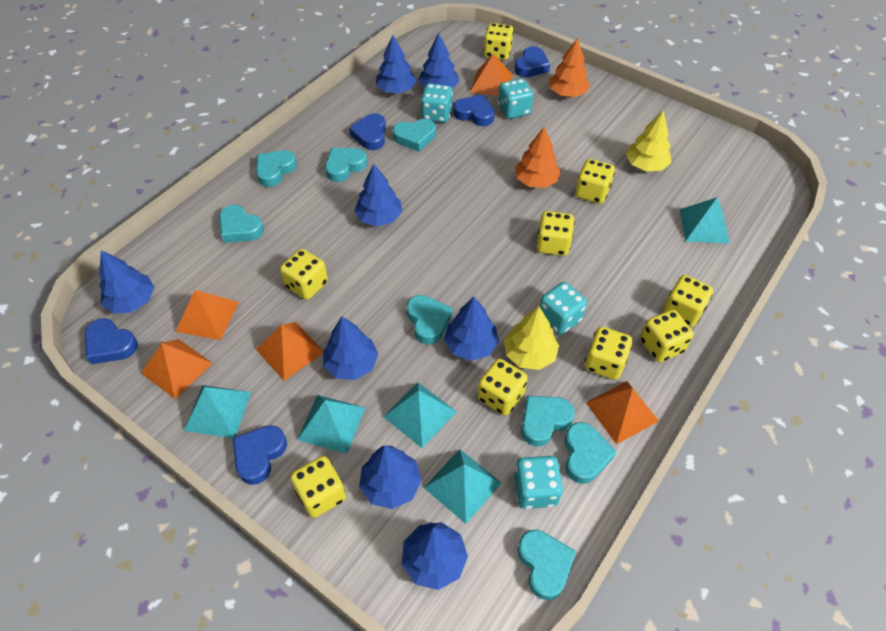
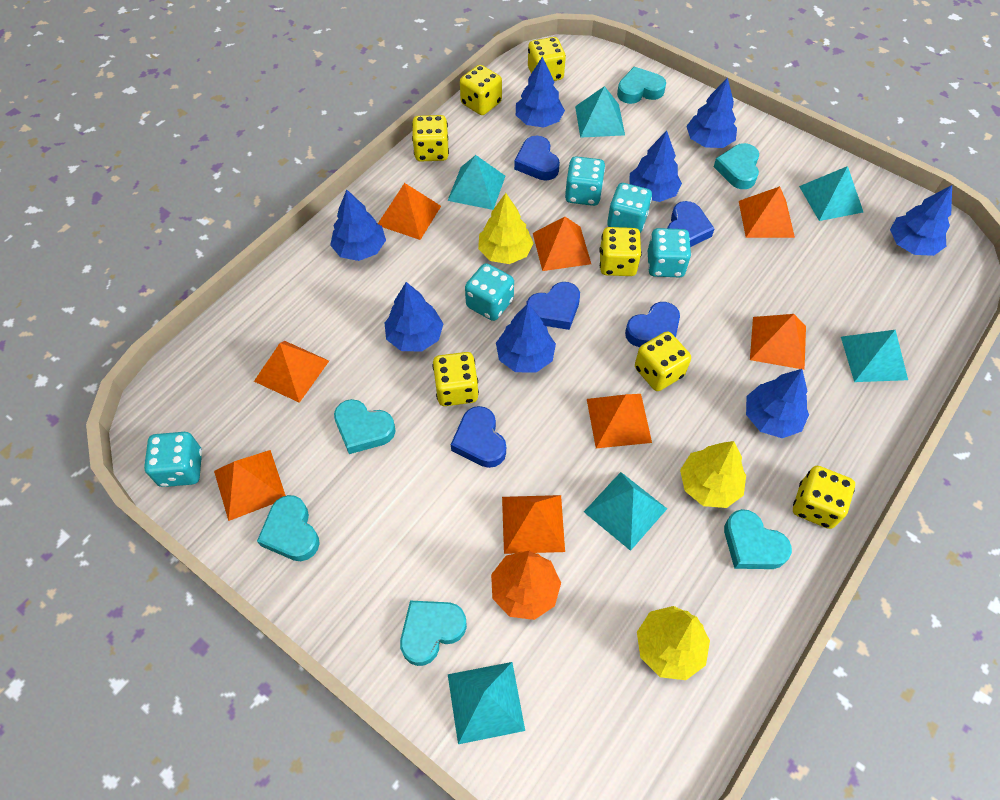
orange pyramid: [141,339,213,399] [175,290,239,340] [256,322,323,381] [470,54,513,97] [585,381,659,444] = 5 -> [214,450,286,521] [254,341,329,403] [378,183,441,240] [502,495,565,554] [533,217,591,271] [587,394,652,448] [739,186,795,238] [750,314,806,370] = 8
orange tree: [515,127,561,188] [549,38,590,97] = 2 -> [491,551,561,620] = 1
turquoise dice: [421,83,453,123] [498,78,533,119] [514,456,563,509] [540,282,587,335] = 4 -> [144,432,202,487] [465,263,514,321] [565,156,605,206] [607,183,652,233] [648,228,691,278] = 5
turquoise heart: [219,205,264,243] [256,150,297,187] [325,148,367,182] [393,119,436,151] [406,295,452,344] [517,530,576,600] [521,396,575,446] [564,422,617,484] = 8 -> [257,495,320,561] [334,399,396,454] [400,601,467,666] [617,67,666,104] [714,143,759,189] [724,509,792,569] = 6
turquoise pyramid: [184,385,251,438] [297,395,365,454] [384,383,457,448] [424,449,501,524] [680,197,730,244] = 5 -> [447,155,505,210] [448,662,525,744] [575,86,625,138] [584,472,667,551] [799,166,863,221] [841,330,908,382] = 6
yellow dice: [280,249,328,300] [290,456,346,518] [478,359,528,416] [483,23,514,60] [537,211,575,256] [575,159,615,204] [585,327,632,380] [640,310,694,362] [663,275,713,327] = 9 -> [412,115,449,162] [432,352,479,406] [460,65,502,115] [528,37,566,81] [599,227,642,276] [635,331,691,391] [793,466,855,529] = 7
yellow tree: [504,306,559,370] [626,111,671,171] = 2 -> [478,193,533,264] [637,606,710,680] [680,441,746,508] = 3

